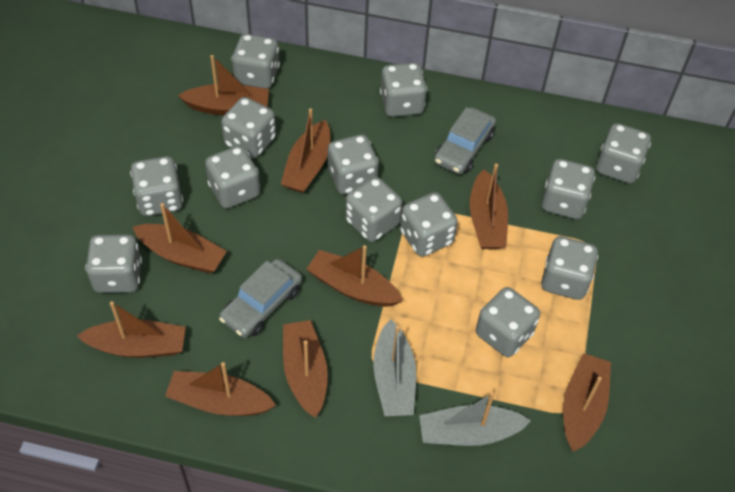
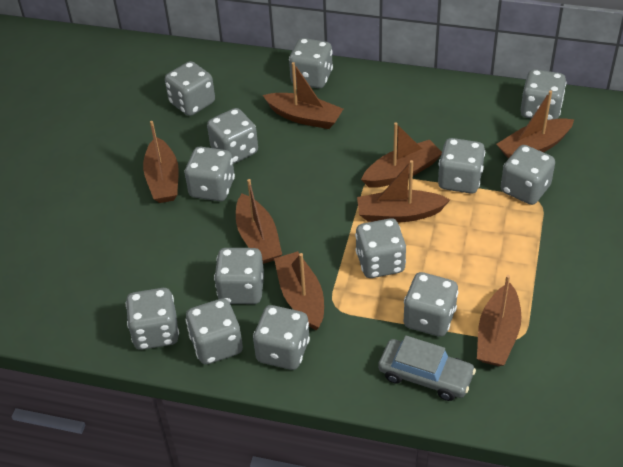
brown boat: [77,301,186,358] [133,203,227,274] [165,362,276,416] [178,55,269,115] [280,108,330,193] [283,320,328,418] [306,245,403,307] [470,164,508,249] [563,353,611,452] = 9 -> [143,121,179,203] [236,179,282,264] [263,62,343,129] [274,251,324,330] [357,160,450,222] [361,122,442,188] [477,275,521,366] [497,90,574,159] = 8
grey boat: [373,319,416,416] [419,392,531,446] = 2 -> none = 0
grey car: [219,259,302,338] [434,107,496,175] = 2 -> [378,336,476,401] = 1

